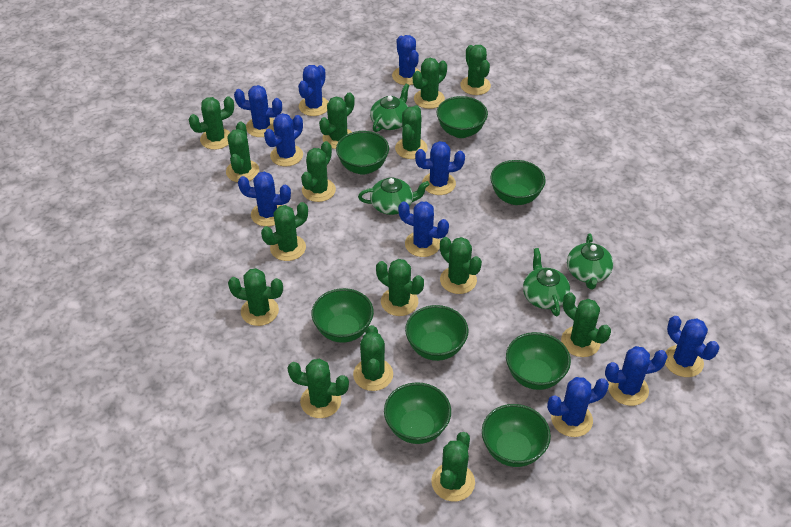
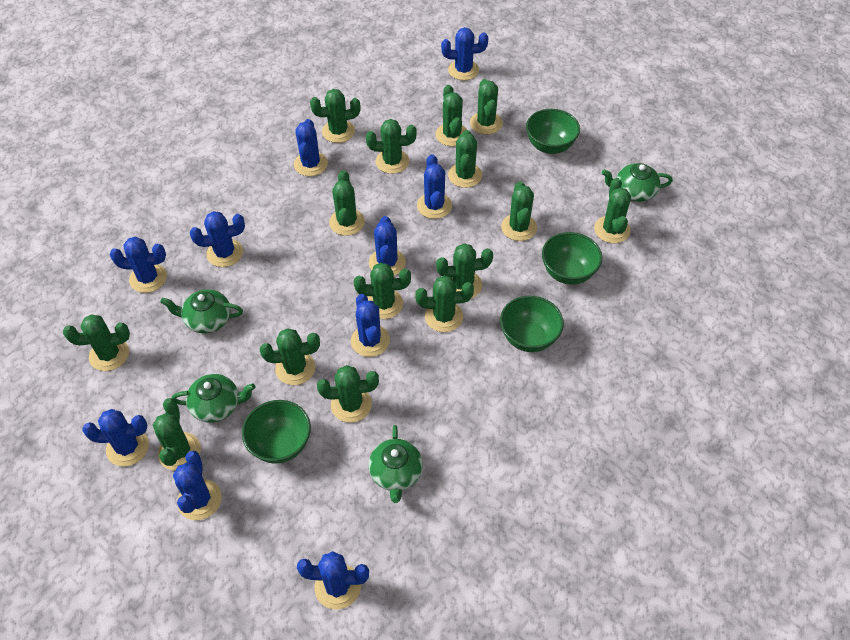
green bowl: [311,288,374,343] [336,131,389,175] [384,382,451,444] [405,305,468,361] [437,96,488,138] [482,404,551,467] [490,160,546,205] [506,332,571,390] = 8 -> [242,400,311,464] [500,296,564,352] [526,109,580,154] [542,232,602,285] = 4

